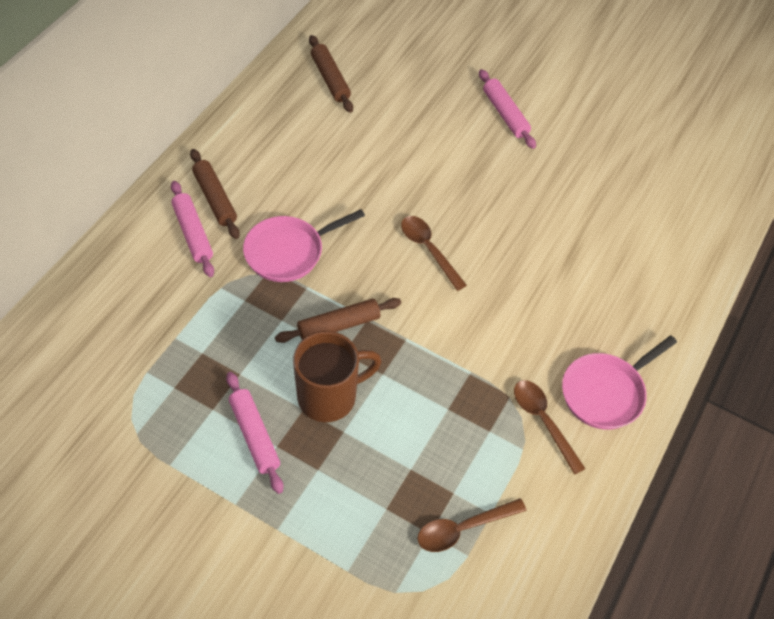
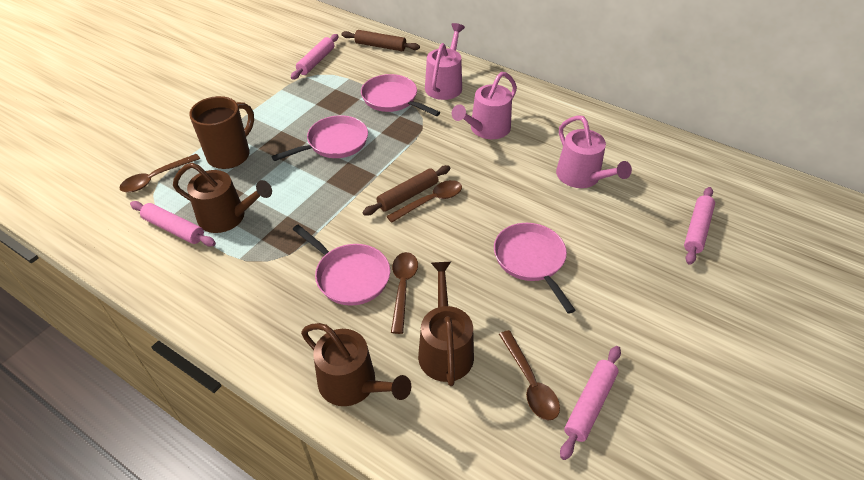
brown rolling pin: [190,149,240,239] [275,298,401,343] [309,35,353,112] = 3 -> [342,30,420,51] [363,165,450,216] = 2
brown spoon: [401,216,467,291] [417,498,527,552] [514,380,586,475] = 3 -> [119,154,200,193] [386,180,462,223] [391,252,418,334] [499,330,560,420] = 4
brown watering can: none = 0 -> [173,163,272,233] [301,323,411,406] [418,262,474,386] = 3
pink pan: [243,209,365,282] [562,335,677,430] = 2 -> [271,115,368,161] [292,225,390,306] [361,74,440,116] [494,223,575,314] = 4
pink rolling pin: [171,181,214,277] [226,372,283,494] [479,69,536,149] = 3 -> [130,201,216,246] [291,34,338,80] [560,346,621,460] [684,187,715,265] = 4
pink watering can: none = 0 -> [425,23,465,100] [452,72,517,139] [556,115,632,188] = 3

